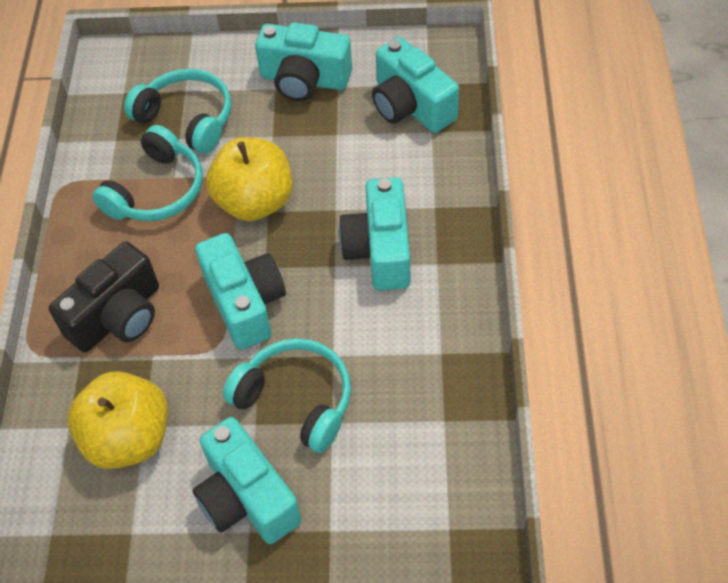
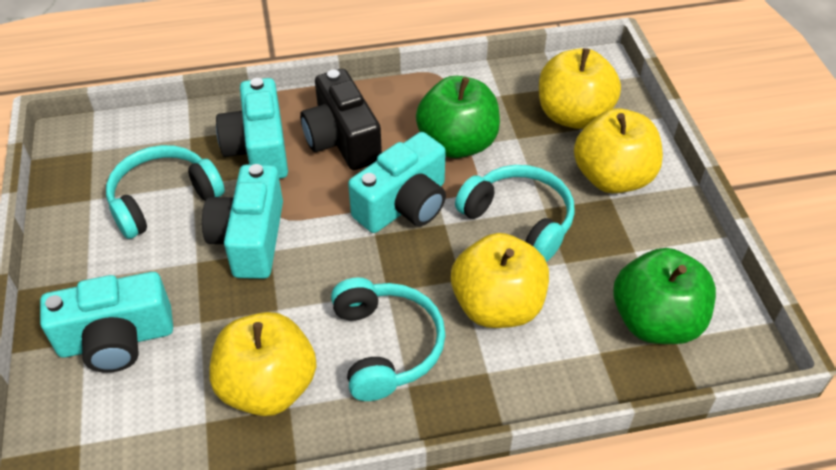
green apple: none = 0 -> [416,76,500,158] [613,248,716,344] = 2
turquoise camera: [192,417,302,544] [195,233,286,350] [255,23,352,101] [339,177,410,290] [372,37,459,133] = 5 -> [40,272,173,373] [202,164,283,279] [216,78,288,179] [348,132,446,233] = 4
yellow apple: [67,371,168,469] [206,137,292,221] = 2 -> [209,312,317,416] [451,233,549,328] [539,48,621,129] [574,109,663,193] = 4

